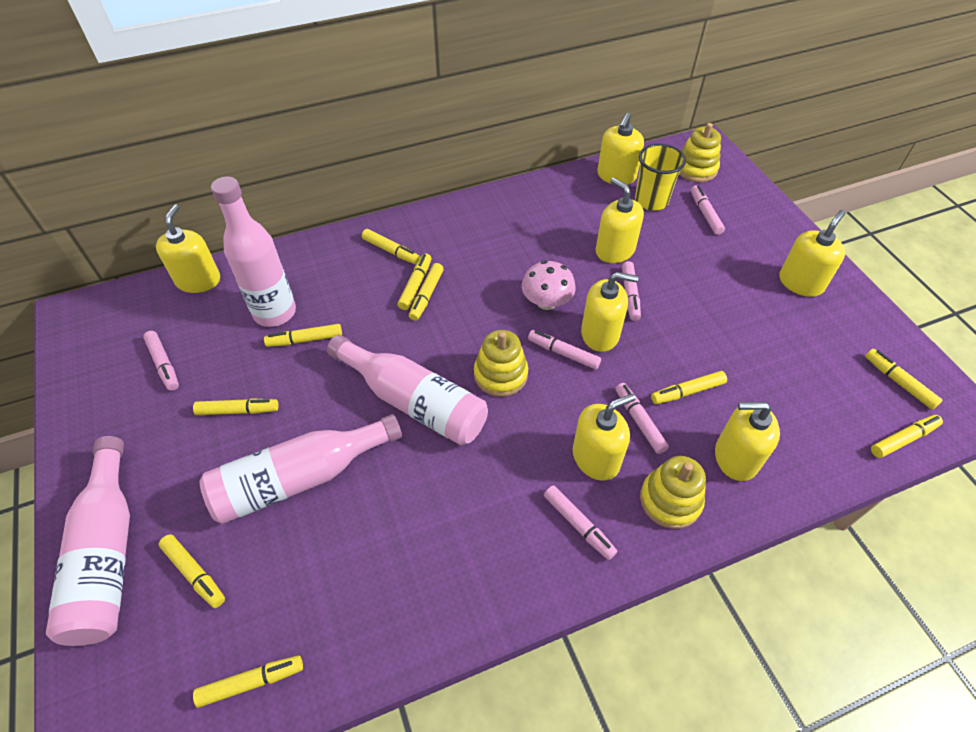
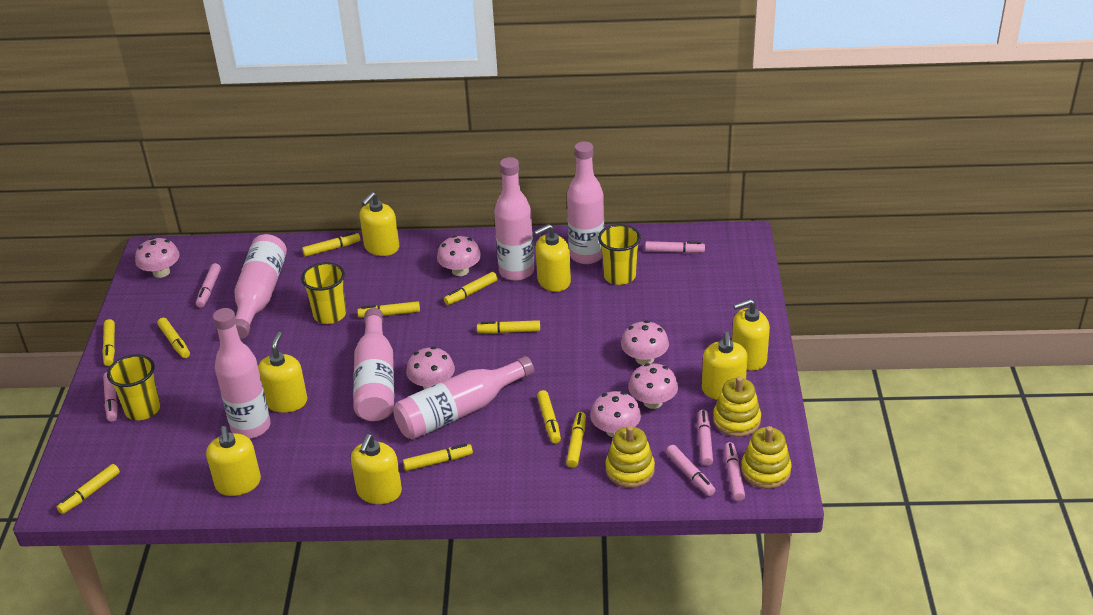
pink bottle: [46,436,130,646] [200,414,402,524] [211,176,296,327] [327,335,488,445] = 4 -> [213,308,271,439] [235,234,287,339] [353,308,394,421] [393,356,534,440] [494,157,534,281] [567,142,604,264] = 6
pink mushroom: [522,260,576,310] = 1 -> [135,238,180,278] [406,347,455,389] [437,235,481,276] [590,391,641,437] [621,320,669,365] [628,363,678,409] = 6
yellow cup: [635,144,686,211] = 1 -> [107,354,161,420] [301,262,346,324] [598,224,641,285] = 3

